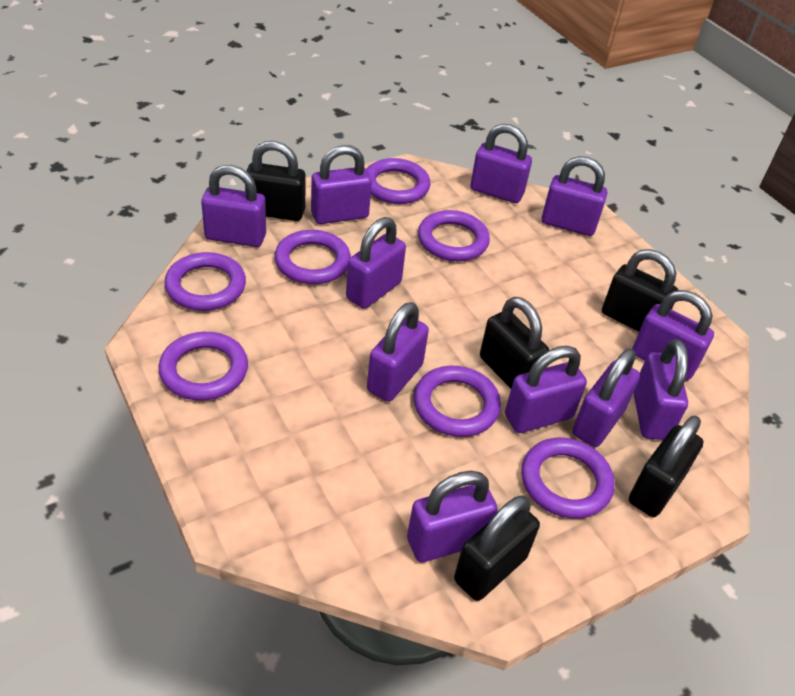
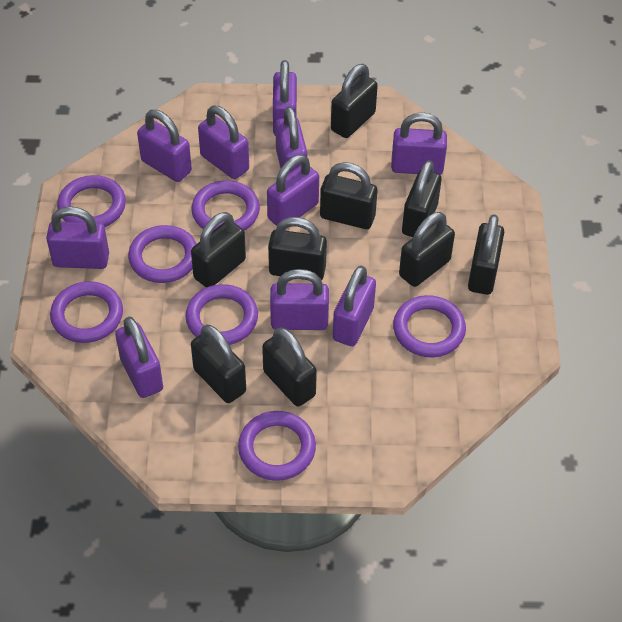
black padlock: [245,141,306,221] [454,495,540,601] [480,297,549,388] [602,249,678,331] [629,416,704,517] = 5 -> [191,212,246,287] [191,325,246,403] [262,327,317,407] [268,217,327,280] [320,162,377,229] [331,64,378,138] [399,212,455,287] [402,160,442,237] [468,214,504,295] = 9
purple padlock: [201,165,266,247] [311,145,372,224] [346,217,406,309] [367,302,429,402] [407,471,498,562] [470,124,532,203] [505,346,587,433] [541,156,607,236] [572,349,640,447] [632,290,714,381] [634,339,688,440] = 11 -> [46,207,109,269] [115,317,163,398] [137,110,192,182] [198,106,249,179] [267,155,319,226] [270,269,329,330] [273,60,297,136] [276,106,307,173] [333,266,376,346] [391,112,447,175] = 10

